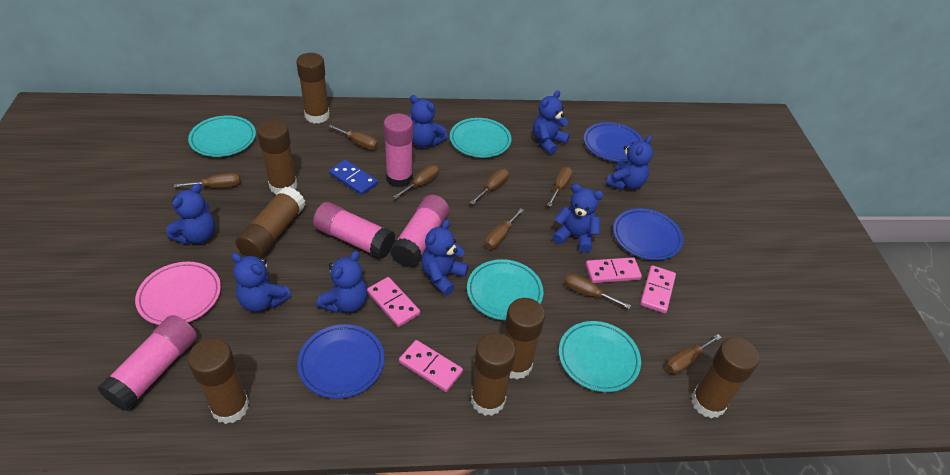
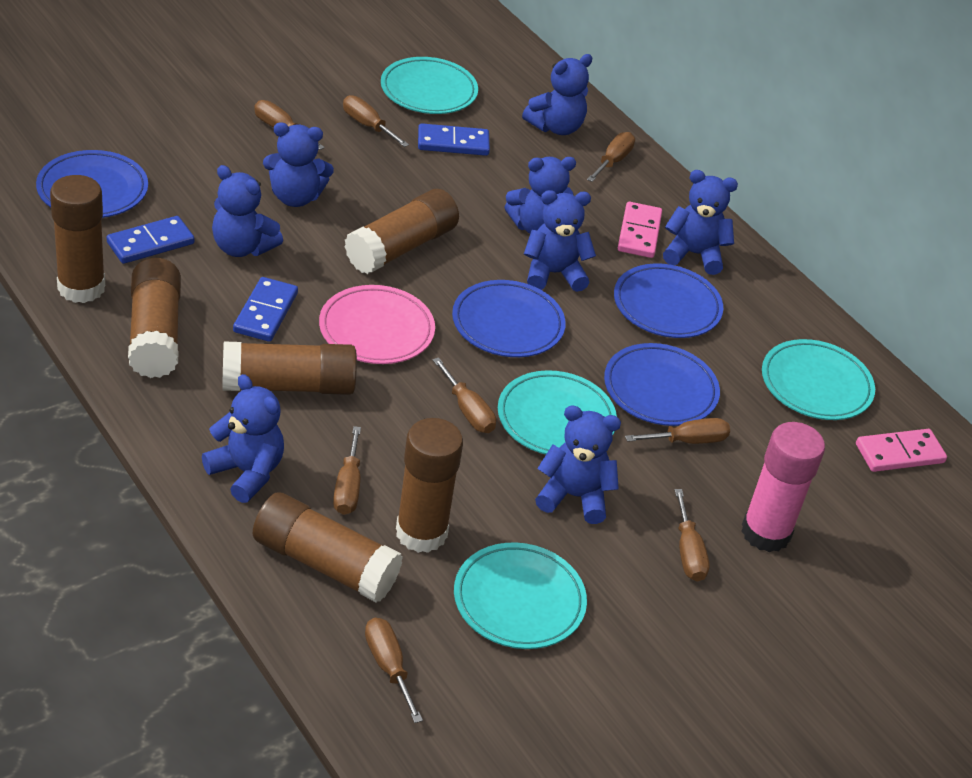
blue domino: [329,160,378,195] = 1 -> [107,216,195,264] [233,277,298,342] [418,123,490,156] = 3
blue plate: [297,324,384,399] [584,122,644,162] [613,208,683,260] = 3 -> [36,150,148,218] [452,280,566,357] [604,343,720,426] [614,263,723,338] = 4
brown glue stick: [188,338,249,424] [235,187,306,259] [257,120,297,195] [296,53,330,123] [471,333,516,416] [505,298,545,380] [691,337,759,418] = 7 -> [50,175,105,303] [128,258,181,378] [222,342,357,395] [253,492,403,603] [345,189,459,274] [396,418,463,553] = 6
pink domino: [367,277,420,327] [399,340,463,392] [585,257,642,283] [640,265,676,313] = 4 -> [618,202,662,258] [856,429,947,472] = 2
pink glue stick: [97,315,197,411] [313,202,395,259] [383,113,413,188] [390,195,449,267] = 4 -> [741,422,825,552] = 1

